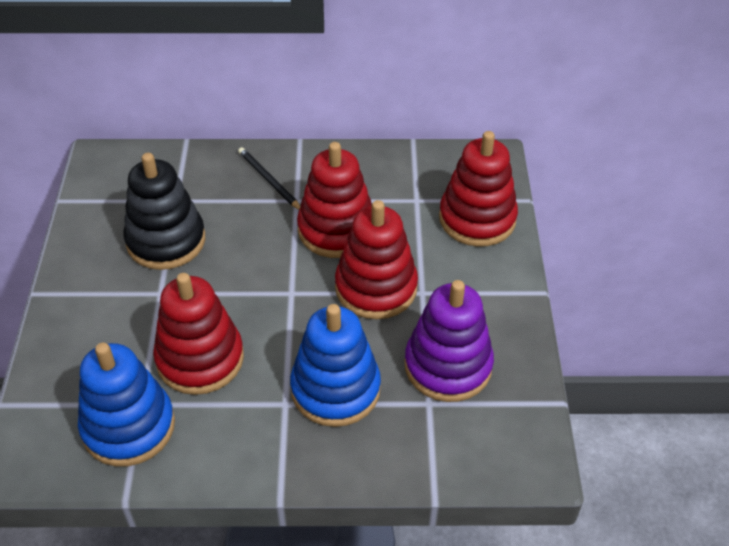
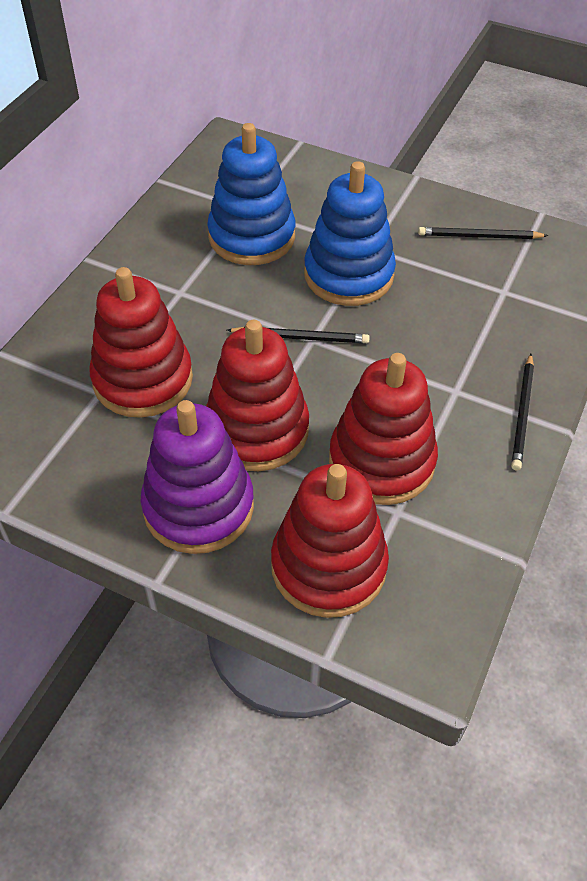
black pencil: [238,147,300,210] = 1 -> [227,326,370,343] [418,227,548,239] [511,354,534,471] = 3
black stacking toy: [123,153,205,270] = 1 -> none = 0

